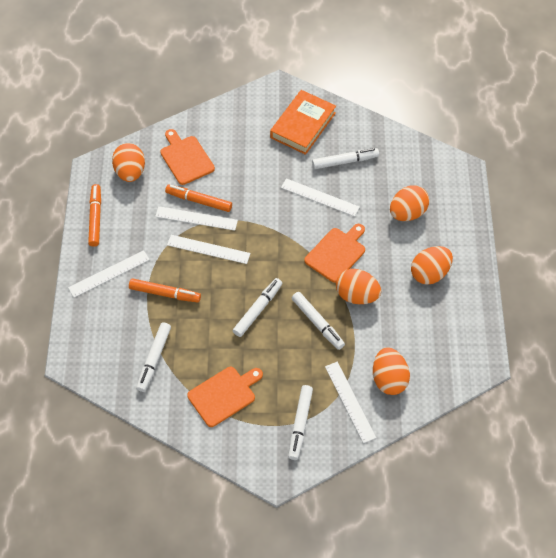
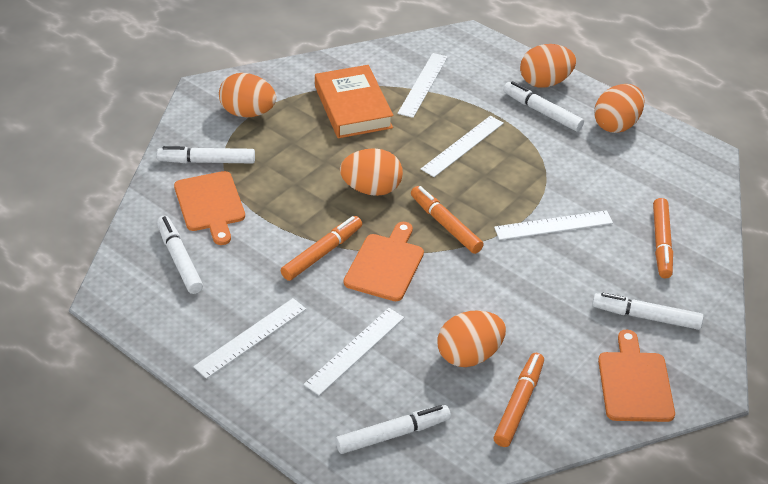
orange marker: [88,184,101,247] [129,278,201,303] [165,184,232,212] = 3 -> [281,216,362,281] [411,186,484,254] [494,353,544,447] [653,198,673,278] = 4

